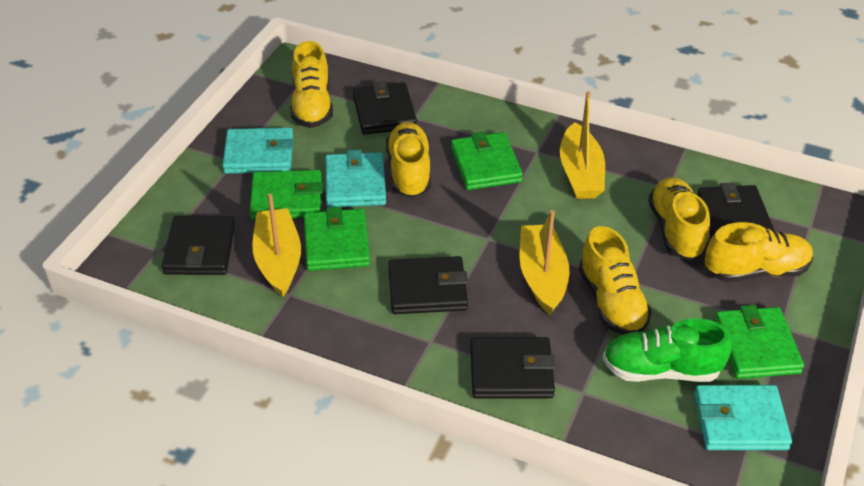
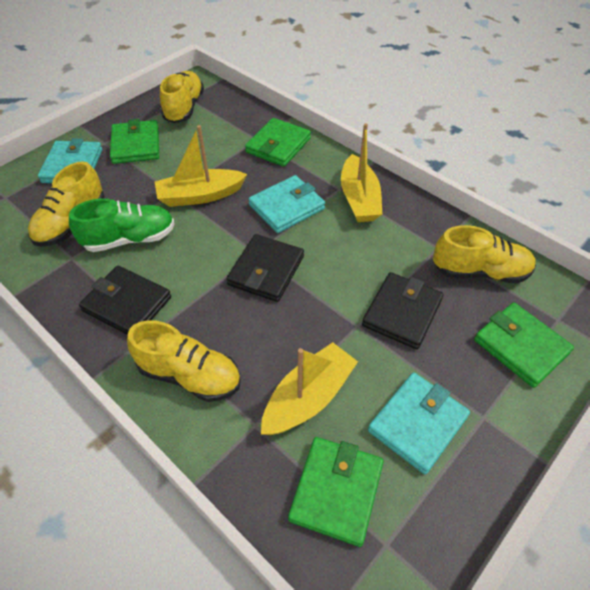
black wallet: [162,216,235,275] [353,81,417,135] [388,256,468,314] [470,337,556,399] [697,183,774,238] = 5 -> [79,266,171,335] [226,234,304,302] [362,272,443,349] = 3
yellow shoe: [290,41,333,128] [386,122,431,198] [579,226,652,335] [648,177,710,260] [705,222,813,282] = 5 -> [28,161,104,247] [127,320,241,402] [160,71,204,123] [433,225,536,284] = 4

